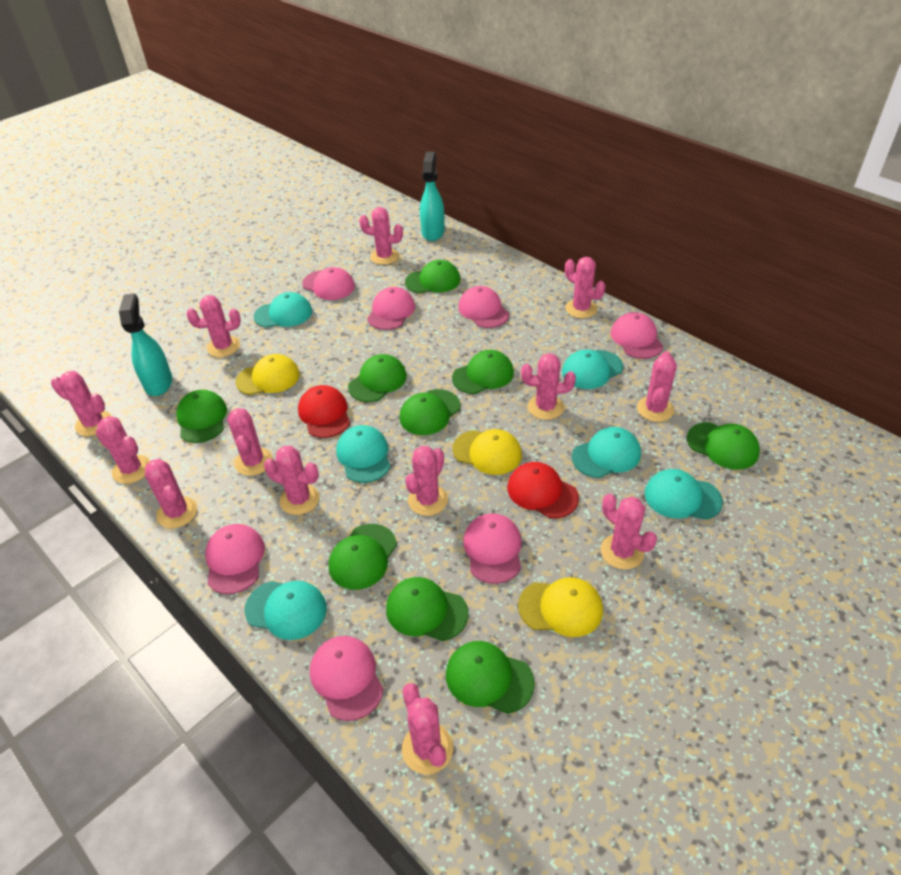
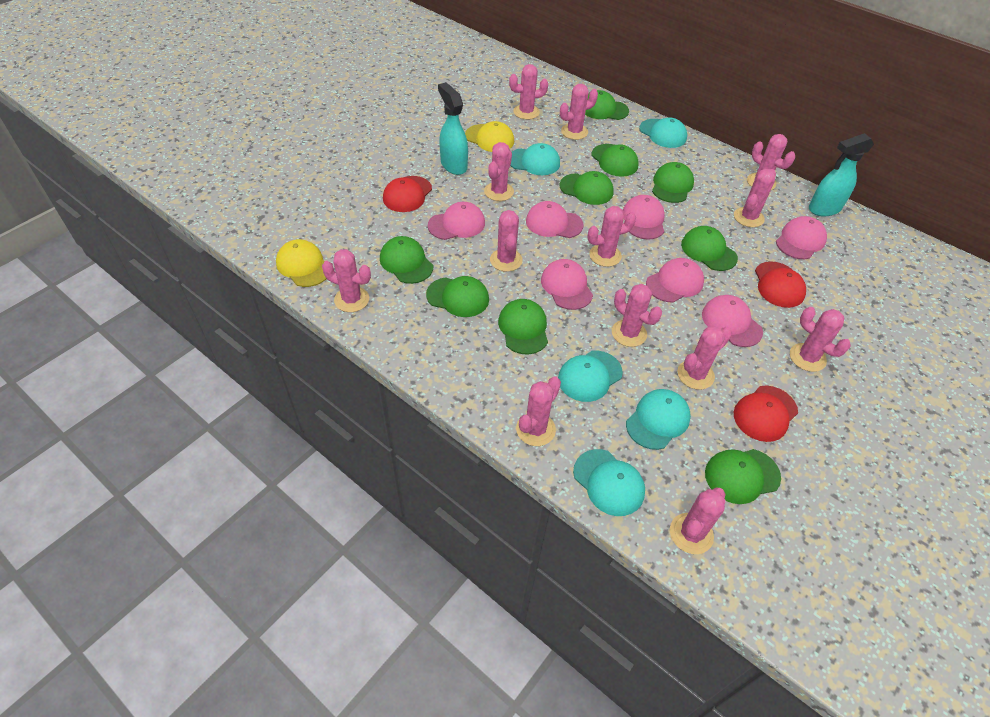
red cap: [298,385,350,438] [507,462,579,519] = 2 -> [383,176,432,212] [734,386,798,442] [755,261,806,308] = 3
turquoise cap: [244,581,327,640] [254,292,312,328] [336,425,390,483] [562,349,623,389] [572,427,641,478] [645,469,723,520] = 6 -> [510,143,560,175] [558,351,623,402] [573,449,645,516] [626,389,691,450] [640,117,687,148] = 5
yellow cap: [235,354,300,395] [453,429,522,475] [518,577,603,637] = 3 -> [276,239,327,287] [465,121,514,152] = 2

